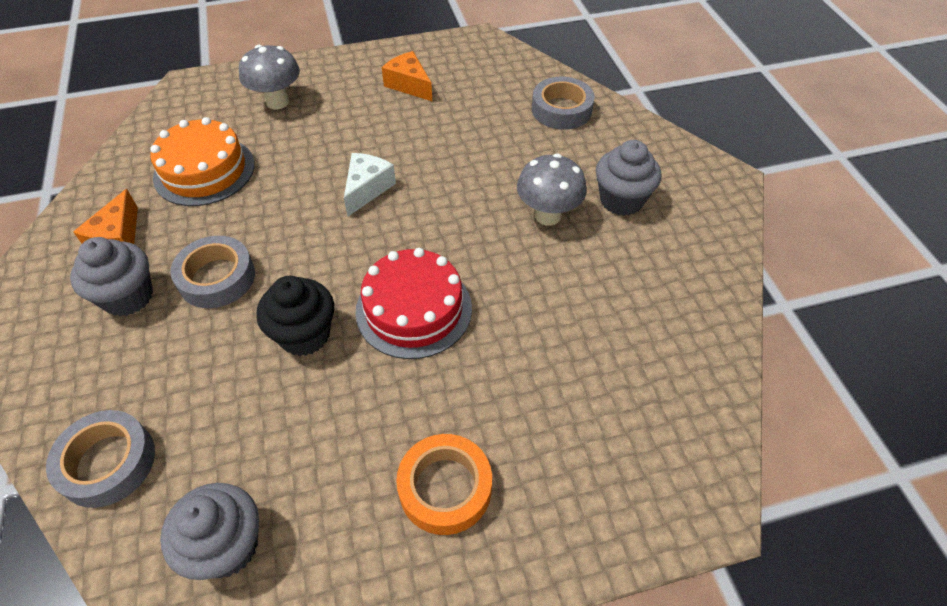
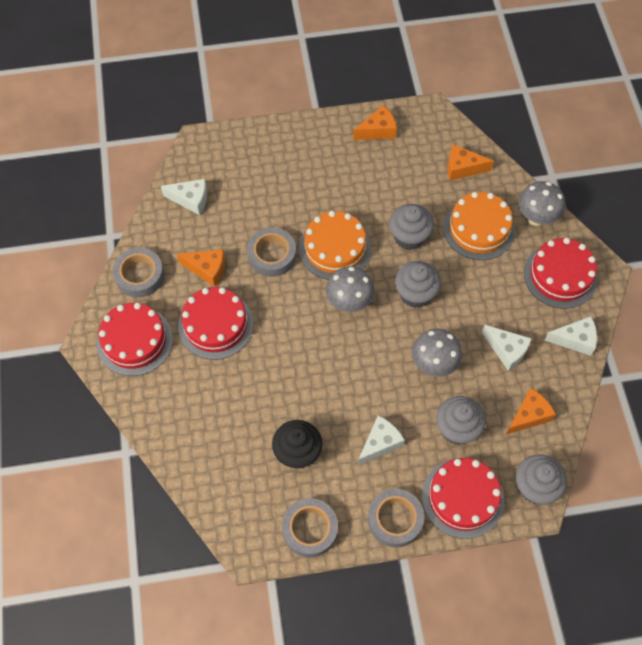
grey cupcake: [70,237,153,316] [160,483,259,580] [596,140,661,216] = 3 -> [389,204,434,250] [395,261,441,308] [436,396,486,445] [516,454,567,504] = 4
grey mushroom: [239,45,300,109] [517,154,587,226] = 2 -> [326,266,374,312] [412,328,462,377] [518,181,565,226] = 3
grey tape: [46,410,155,508] [170,236,255,308] [532,77,595,130] = 3 -> [113,248,164,298] [247,227,296,277] [282,498,338,558] [368,489,424,547] = 4
orange cake: [150,117,254,206] = 1 -> [299,211,371,280] [443,192,515,260] = 2
orange cheese: [73,189,138,244] [382,51,433,102] = 2 -> [177,249,225,287] [353,105,397,140] [448,144,494,181] [506,387,556,435] = 4
orange tape: [396,434,492,535] = 1 -> none = 0
red cake: [355,248,472,359] = 1 -> [97,303,173,376] [178,287,253,360] [422,458,504,539] [524,238,598,309] = 4
white cheese: [344,153,396,216] = 1 -> [161,179,207,215] [358,415,405,465] [482,325,532,371] [545,316,597,356] = 4

